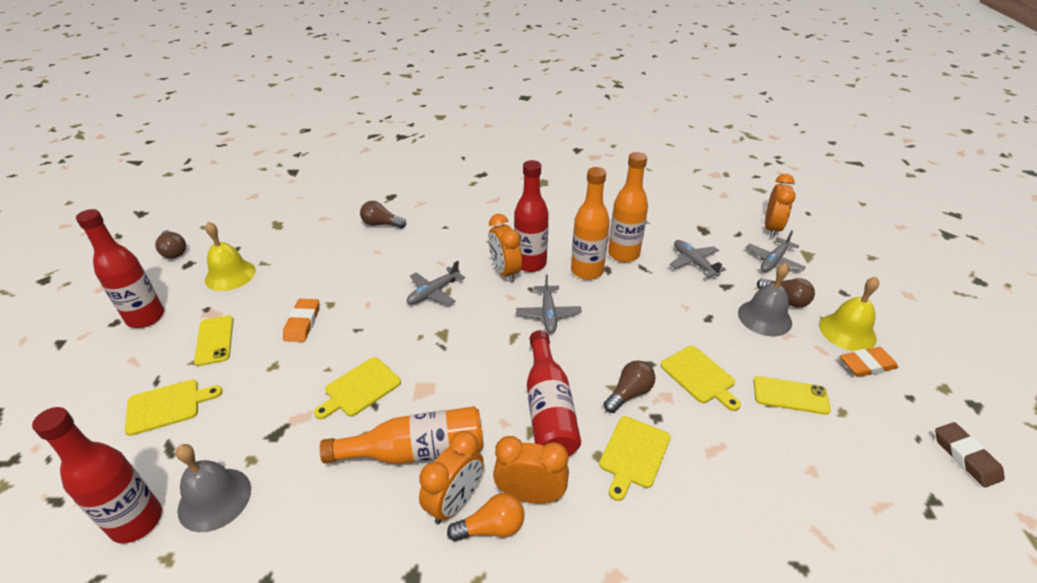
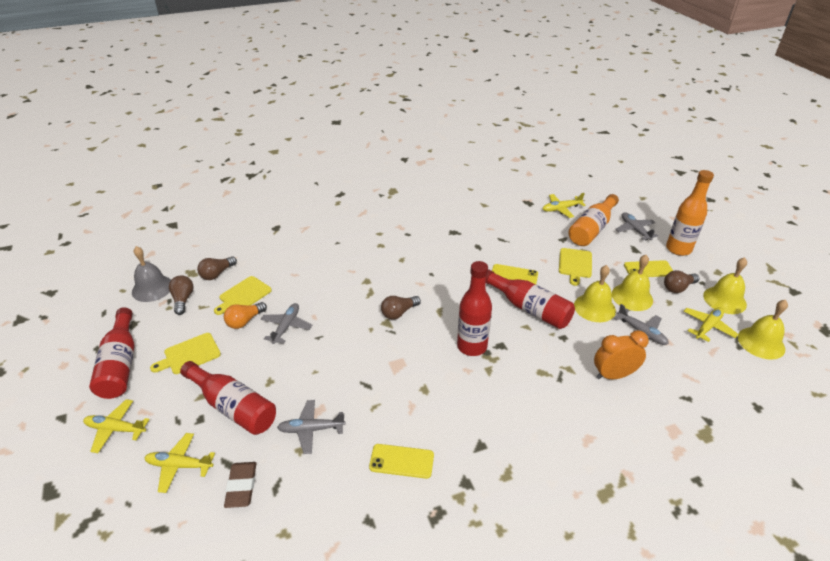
grey bell: [176,444,251,532] [738,263,792,336] = 2 -> [132,246,171,302] = 1
orange bottle: [320,406,484,464] [571,167,610,280] [608,152,648,262] = 3 -> [568,194,619,246] [666,170,714,256] = 2
orange clock: [419,431,484,524] [488,214,522,283] [493,436,569,503] [765,174,796,238] = 4 -> [594,330,649,379] = 1
orange eraser: [283,299,319,342] [840,347,899,377] = 2 -> none = 0
yellow bell: [205,222,256,291] [819,277,879,351] = 2 -> [574,265,616,322] [612,255,653,311] [703,257,747,314] [738,300,788,360] = 4
yellow cutting board: [125,379,223,436] [314,357,401,419] [599,416,670,501] [660,346,741,411] = 4 -> [150,333,221,374] [214,276,272,315] [559,248,592,286] = 3
yellow phone: [194,315,233,366] [753,376,831,415] = 2 -> [369,444,434,479] [492,264,538,284] [624,260,673,277] = 3
yellow plane: none = 0 -> [83,399,149,453] [144,433,215,493] [543,193,586,218] [683,307,738,342] = 4

